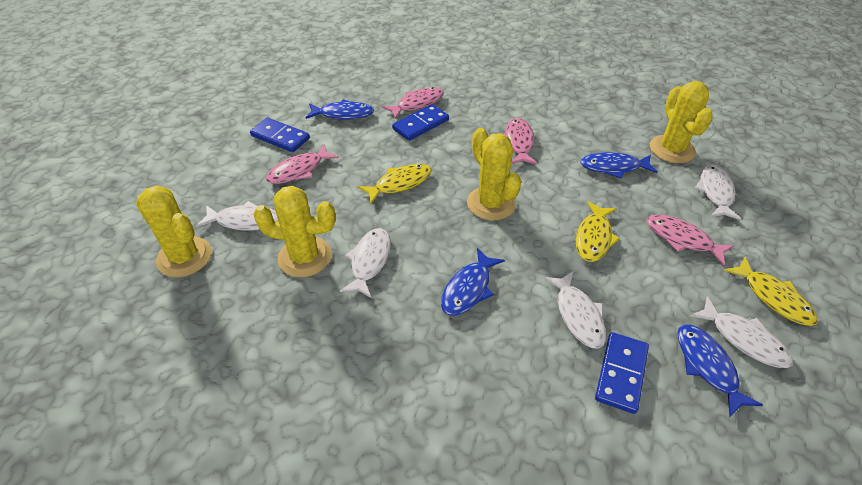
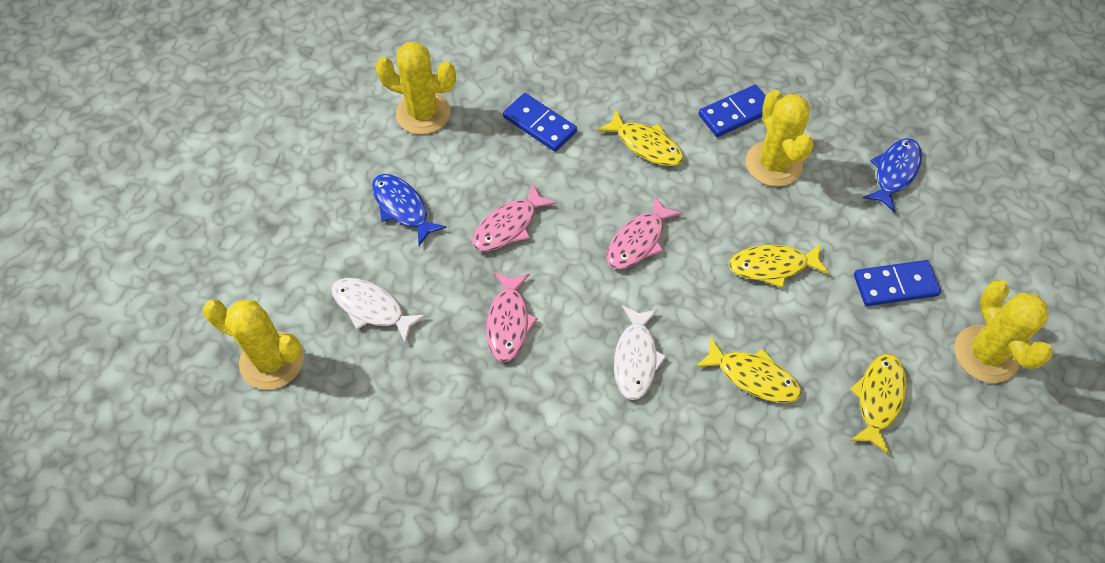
blue fish: [306,99,374,120] [441,248,505,316] [580,152,658,179] [678,324,763,417] = 4 -> [372,174,447,246] [863,138,922,212] = 2
pink fish: [266,144,339,184] [382,87,444,119] [503,118,537,164] [647,215,734,265] = 4 -> [472,183,556,251] [486,272,538,362] [607,195,682,269] = 3
white fish: [196,201,279,231] [340,228,391,298] [543,271,606,348] [690,296,793,368] [695,164,741,220] = 5 -> [332,278,426,344] [614,305,667,400] = 2
yellow fish: [358,164,432,204] [576,201,620,262] [724,256,818,326] = 3 -> [597,110,684,166] [696,336,801,403] [729,243,829,288] [849,354,906,454] = 4

